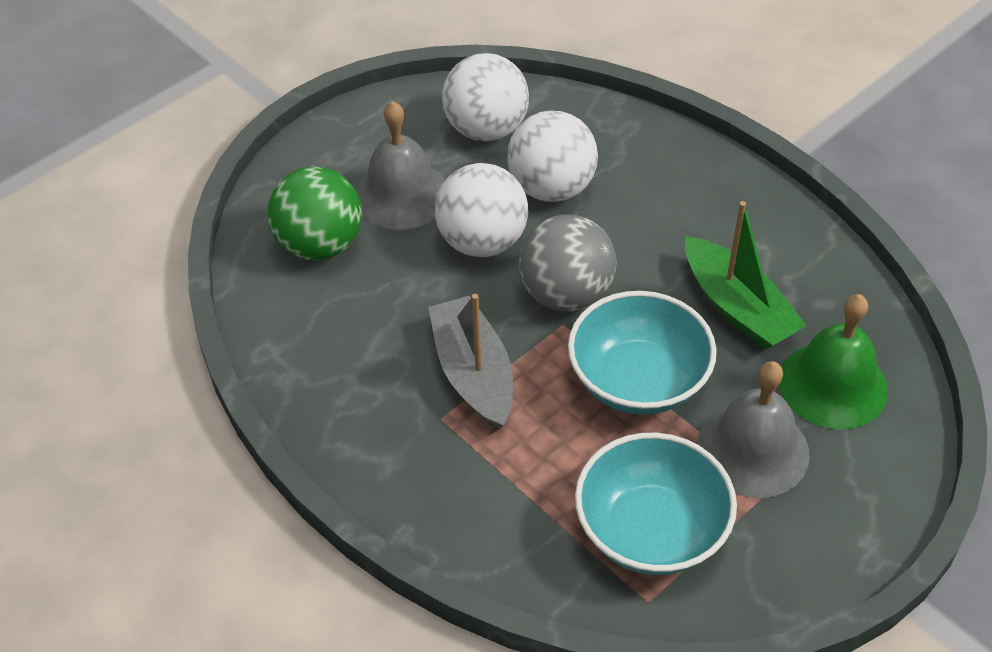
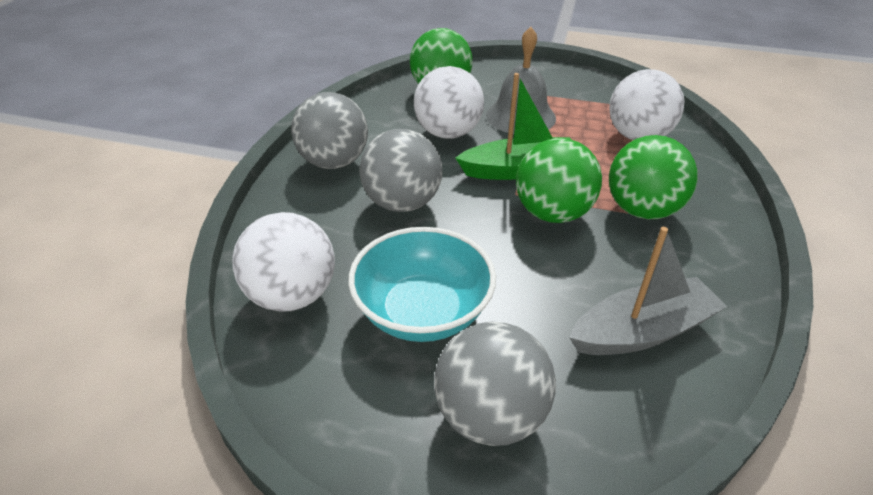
green ball: [267,166,362,261] = 1 -> [410,28,473,84] [516,138,602,223] [609,135,698,219] = 3
green bell: [779,294,888,430] = 1 -> none = 0
grey ball: [519,214,616,312] = 1 -> [291,92,368,169] [360,129,442,212] [434,322,556,446] = 3
grey bell: [356,101,445,230] [697,361,810,498] = 2 -> [486,27,556,134] = 1
turquoise bowl: [568,291,717,415] [575,433,737,575] = 2 -> [348,227,496,342] = 1

